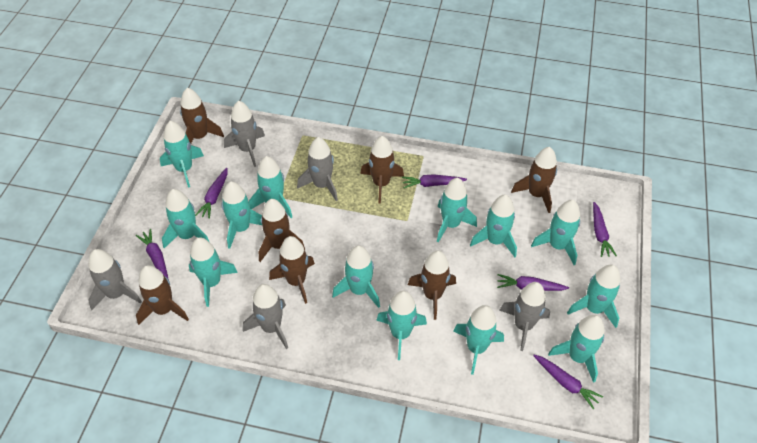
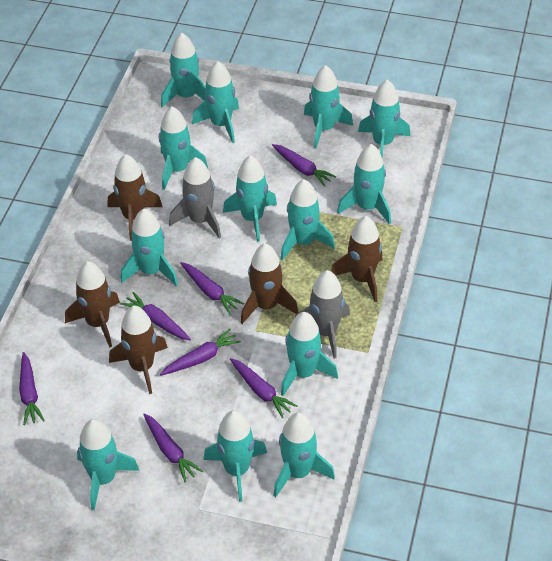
brown rocket: [136,265,189,325] [180,88,224,143] [259,199,305,262] [269,236,315,304] [360,136,404,204] [408,250,456,320] [511,147,557,213] = 7 -> [65,261,120,348] [108,154,162,241] [109,306,168,394] [241,243,299,324] [331,216,382,302] = 5
grey rocket: [88,249,142,310] [224,101,265,167] [243,284,288,349] [297,137,338,201] [499,282,550,351] = 5 -> [169,157,221,238] [295,270,350,359] = 2
purple carrot: [136,229,169,280] [195,168,228,219] [402,174,467,188] [497,274,569,291] [533,355,603,409] [593,202,617,257] = 6 -> [19,352,45,425] [120,292,191,340] [143,413,203,482] [160,329,241,376] [181,262,244,314] [230,358,298,418] [272,144,336,186] = 7

